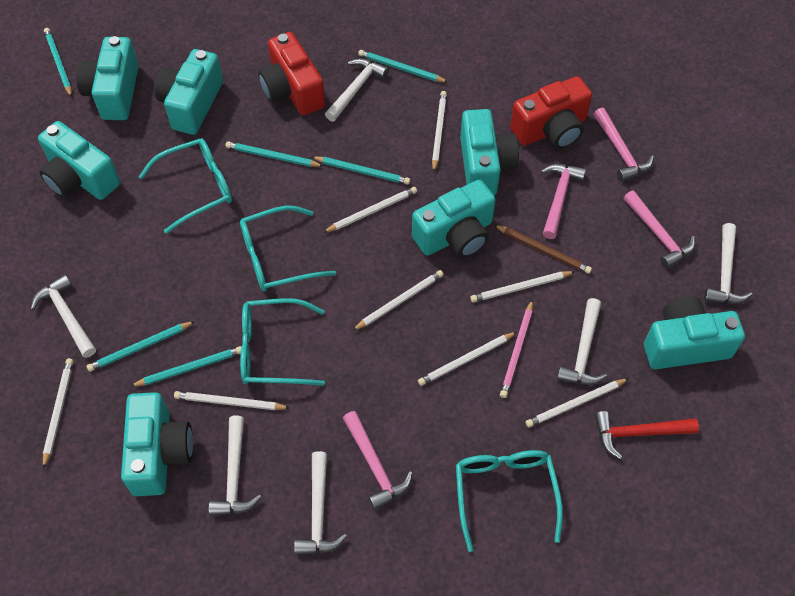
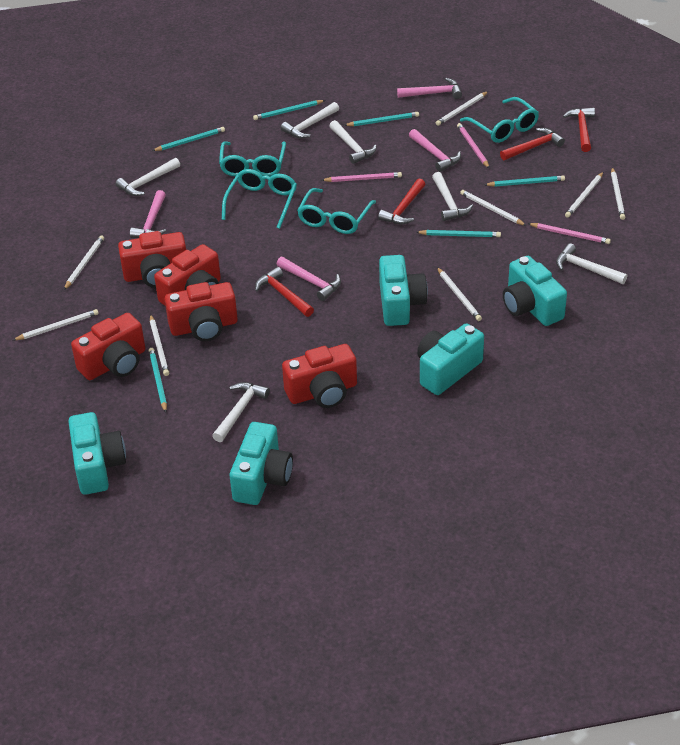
brown pencil: [494,225,592,274] = 1 -> none = 0
pink pencil: [500,299,533,398] = 1 -> [322,172,402,182] [457,123,489,168] [527,223,611,244] = 3
red camera: [258,32,325,115] [510,76,592,149] = 2 -> [71,313,145,380] [118,231,186,288] [154,244,221,306] [164,282,238,341] [282,344,357,408] = 5
red hammer: [594,411,699,459] = 1 -> [255,267,314,317] [378,178,425,224] [500,128,565,160] [563,108,595,152] = 4
turquoise camera: [38,121,120,200] [76,36,139,120] [121,392,193,496] [155,49,223,135] [412,180,496,258] [460,109,519,195] [644,296,745,369] = 7 -> [68,412,126,495] [230,422,293,505] [379,255,428,326] [417,323,484,395] [503,256,567,326] = 5

